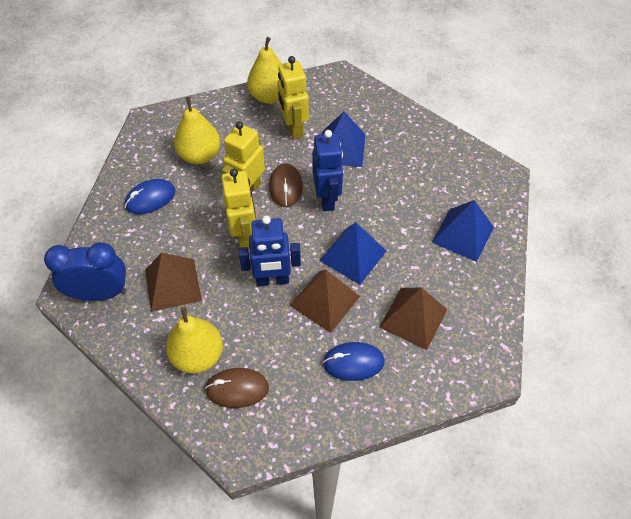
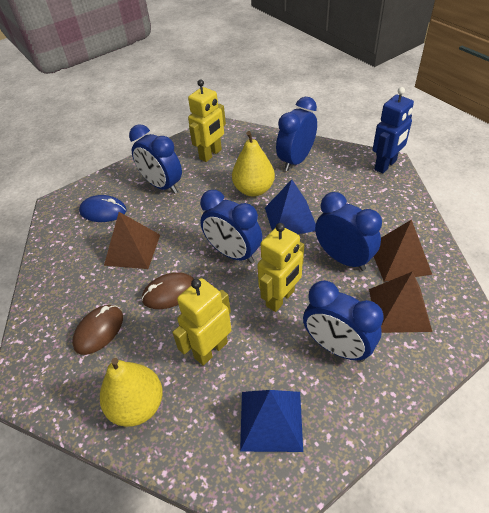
blue clock: [44,242,126,301] = 1 -> [129,124,182,194] [200,190,262,264] [276,97,317,171] [303,280,384,362] [315,192,382,271] = 5
blue mouse: [125,179,175,214] [323,342,385,381] = 2 -> [79,195,126,222] = 1
blue pyramid: [319,222,386,285] [322,112,366,167] [432,200,494,262] = 3 -> [240,390,303,452] [265,179,316,234] = 2
blue robot: [239,216,301,286] [312,130,343,211] = 2 -> [373,87,414,173] = 1
yellow pear: [166,307,223,374] [174,97,220,164] [247,37,282,104] = 3 -> [100,358,163,427] [232,131,275,197] = 2

